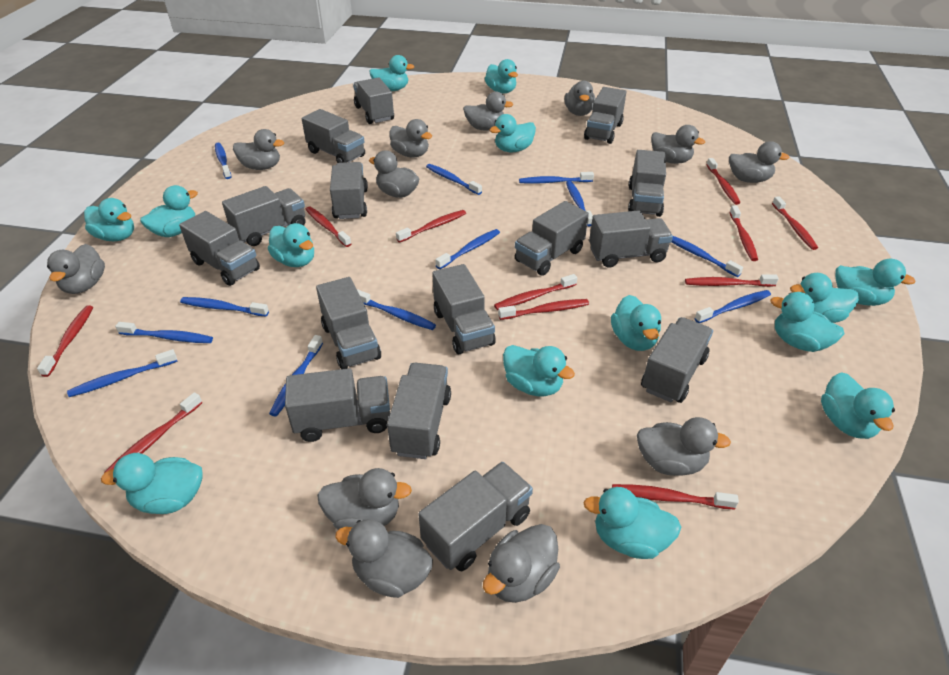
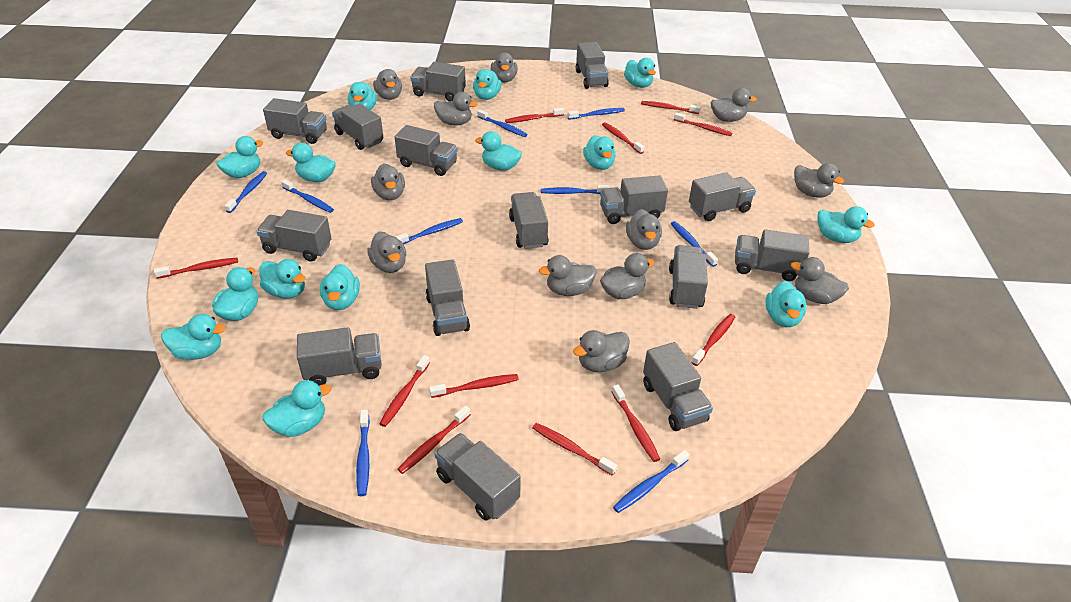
blue toothbrush: [67,349,177,397] [115,322,213,343] [180,297,269,316] [215,143,231,179] [269,335,323,417] [357,289,436,330] [426,164,482,195] [435,229,500,269] [519,172,594,184] [566,181,593,226] [672,236,743,277] [695,290,771,323] = 12 -> [224,171,267,213] [281,179,334,213] [356,409,370,496] [396,218,463,244] [477,109,528,137] [541,185,610,194] [567,108,625,120] [613,450,689,513] [671,221,718,267] = 9

